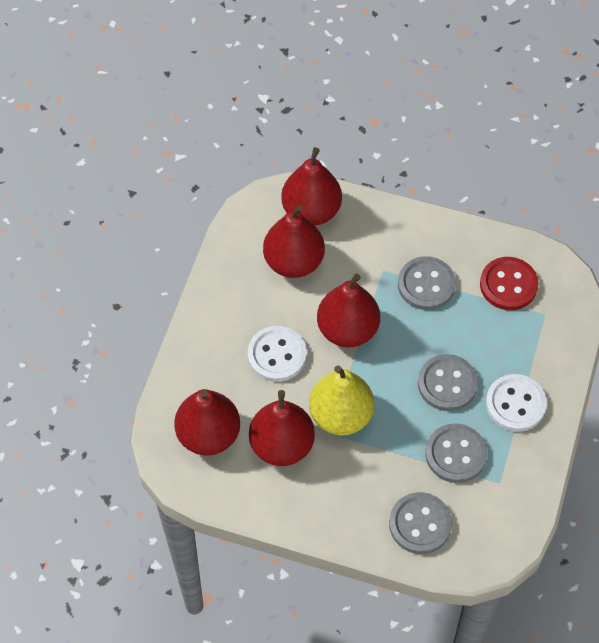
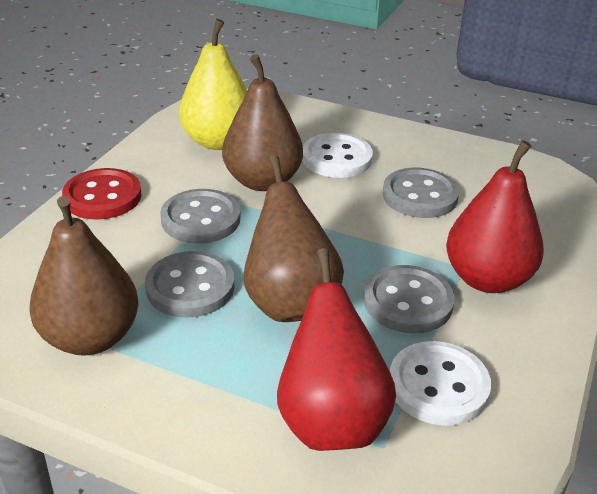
brown pear: none = 0 -> [29,196,139,356] [222,54,303,191] [244,155,344,322] = 3
red pear: [174,389,240,456] [249,390,315,466] [263,205,325,278] [281,147,342,226] [317,274,380,348] = 5 -> [277,248,396,451] [446,140,544,293] = 2

